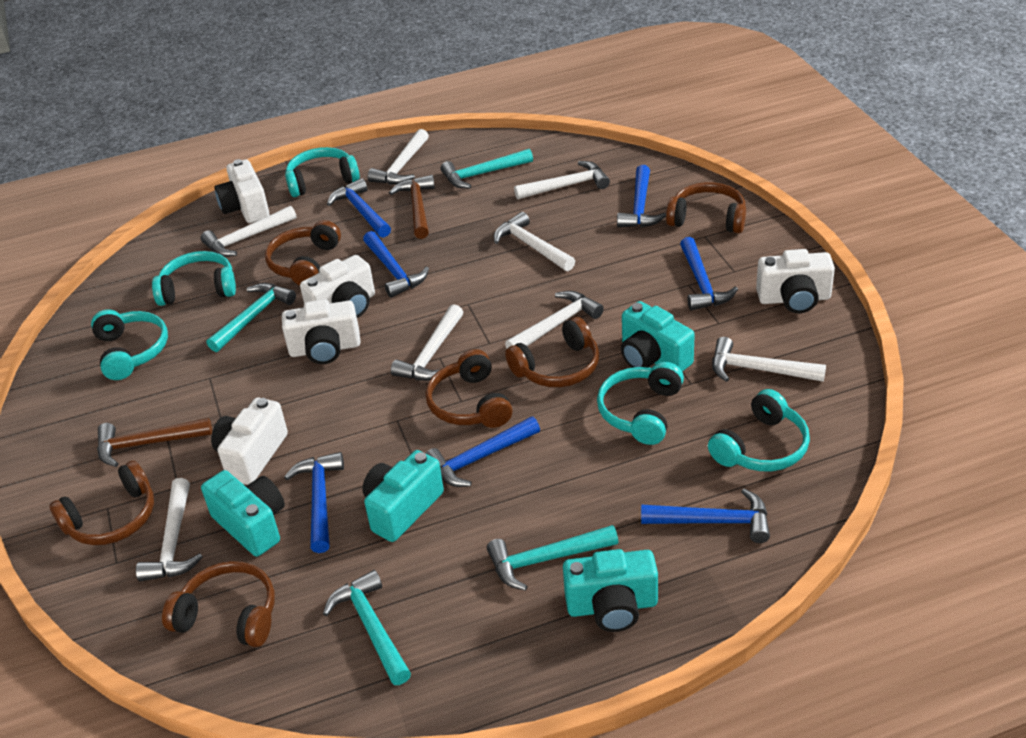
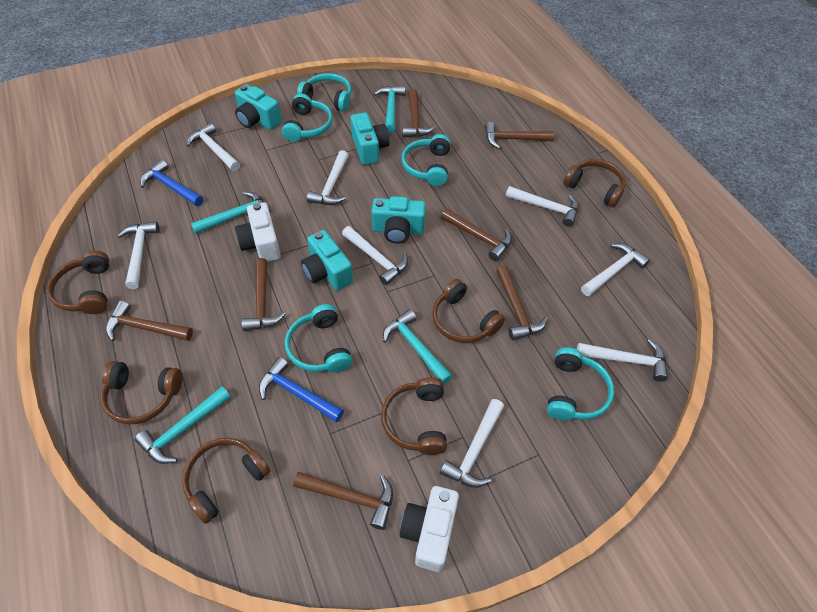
blue hammer: [284,452,344,553] [327,178,391,238] [363,231,429,298] [426,416,540,487] [617,165,666,227] [641,488,770,543] [680,237,738,311] = 7 -> [140,159,203,206] [259,357,344,422] = 2
brown hammer: [97,418,212,467] [389,175,435,239] = 2 -> [106,301,193,341] [242,258,286,331] [293,472,393,530] [402,89,435,138] [441,209,512,261] [485,122,554,149] [496,266,548,340] = 7
white camera: [211,398,288,485] [214,159,270,223] [282,299,361,364] [300,255,375,318] [756,249,835,313] = 5 -> [235,202,281,262] [400,486,459,572] = 2

